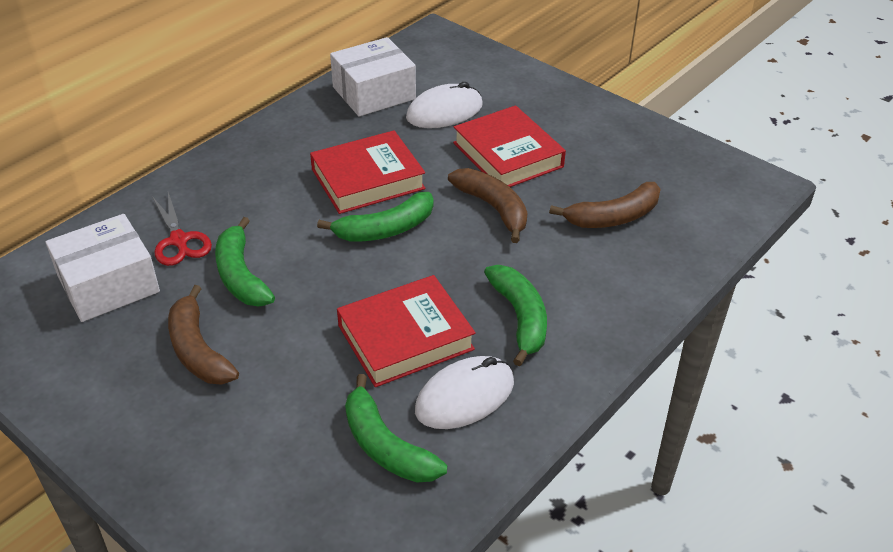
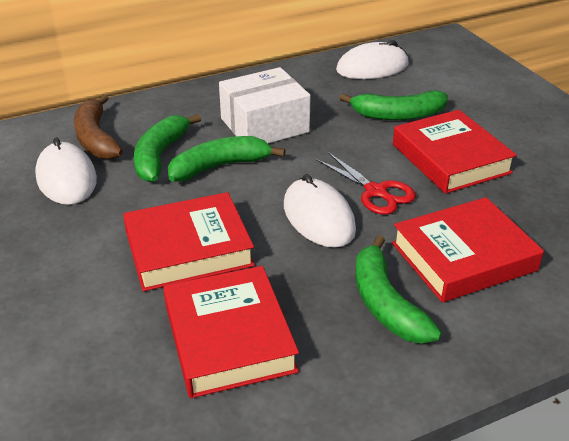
brown banana: [168,285,239,385] [448,168,527,243] [549,182,661,228] = 3 -> [74,94,123,159] = 1
red book: [310,130,426,214] [337,275,476,387] [453,106,566,187] = 3 -> [123,192,255,292] [163,266,299,398] [392,197,544,303] [393,110,517,194] = 4
white box: [45,214,160,322] [330,37,416,116] = 2 -> [219,67,311,143] = 1
white mouse: [406,82,483,128] [415,356,514,429] = 2 -> [35,137,97,205] [284,174,356,248] [336,40,409,79] = 3

